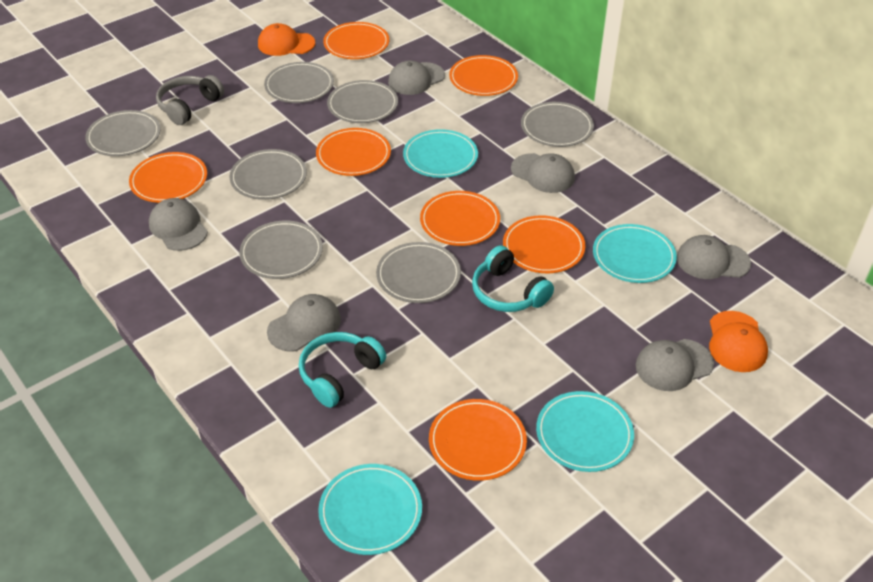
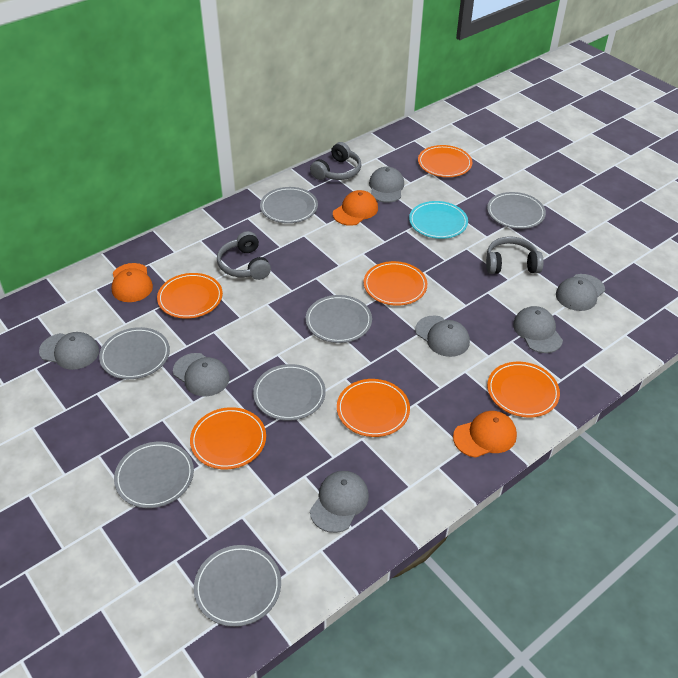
grey cap: [149,198,208,251] [267,294,341,352] [388,61,445,95] [511,153,575,193] [636,339,714,391] [677,235,751,279] = 6 -> [39,332,99,370] [173,353,230,397] [310,471,369,533] [369,167,404,203] [415,316,470,357] [513,306,563,353] [556,274,605,311] = 7
grey headphones: [156,75,224,125] = 1 -> [217,231,271,280] [310,142,361,180] [486,236,544,274] = 3
orange cap: [258,23,315,56] [709,311,768,372] = 2 -> [112,263,153,302] [333,190,378,226] [453,411,517,458] = 3
orange plate: [129,152,207,203] [316,128,391,176] [323,22,389,59] [420,191,500,246] [429,399,527,481] [449,55,518,96] [503,215,586,273] = 7 -> [157,273,223,319] [190,407,266,469] [337,379,410,437] [364,261,427,306] [418,145,472,177] [487,362,560,418] = 6
turquoise headphones: [299,332,386,408] [472,245,554,312] = 2 -> none = 0
turquoise plate: [318,464,422,555] [403,129,478,178] [536,391,634,472] [593,224,677,283] = 4 -> [409,201,468,239] = 1

